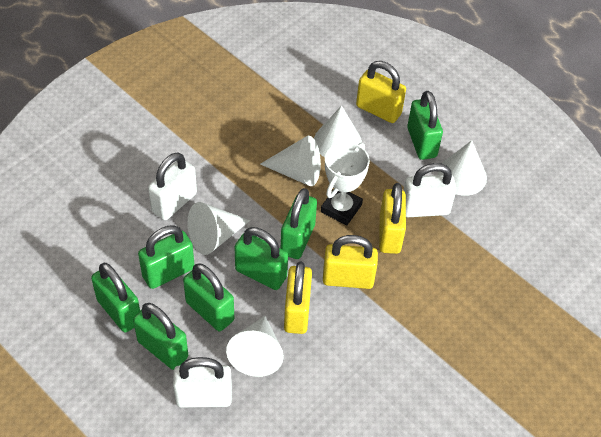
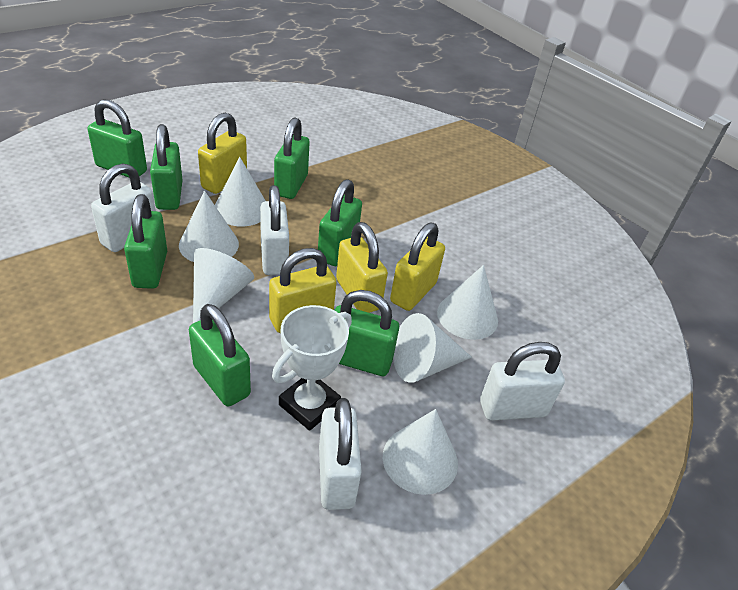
white cone: [187,202,250,255] [226,316,284,377] [260,136,321,186] [314,106,362,157] [437,140,487,196] = 5 -> [179,191,239,262] [193,248,254,323] [215,157,266,226] [383,409,458,495] [393,313,472,383] [437,265,498,340] = 6
white padlock: [148,152,197,220] [173,357,232,408] [403,163,456,217] = 3 -> [91,164,156,252] [260,185,289,275] [319,398,362,510] [480,342,565,421] = 4

